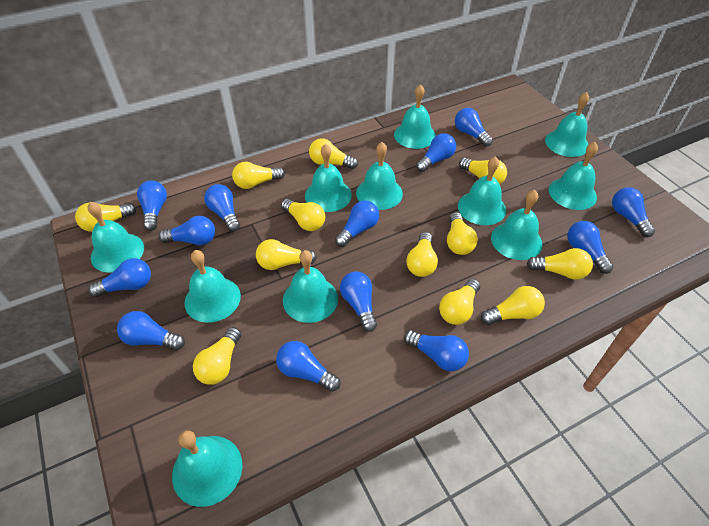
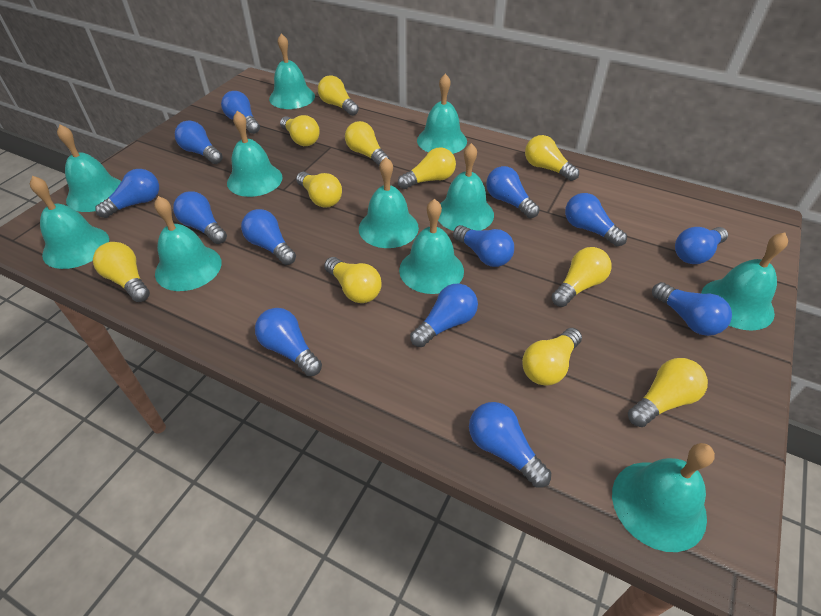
yellow light bulb: [75,203,137,232] [193,327,241,385] [232,162,285,189] [256,239,317,270] [281,199,325,231] [309,138,358,169] [406,232,438,277] [439,279,480,325] [447,212,478,255] [459,158,507,185] [481,286,545,325] [527,248,593,280] = 12 -> [93,242,150,302] [280,115,320,146] [296,172,342,208] [318,75,359,116] [324,257,382,303] [345,121,390,166] [398,147,456,189] [522,328,582,386] [525,135,579,181] [551,247,611,307] [628,358,708,427] = 11

